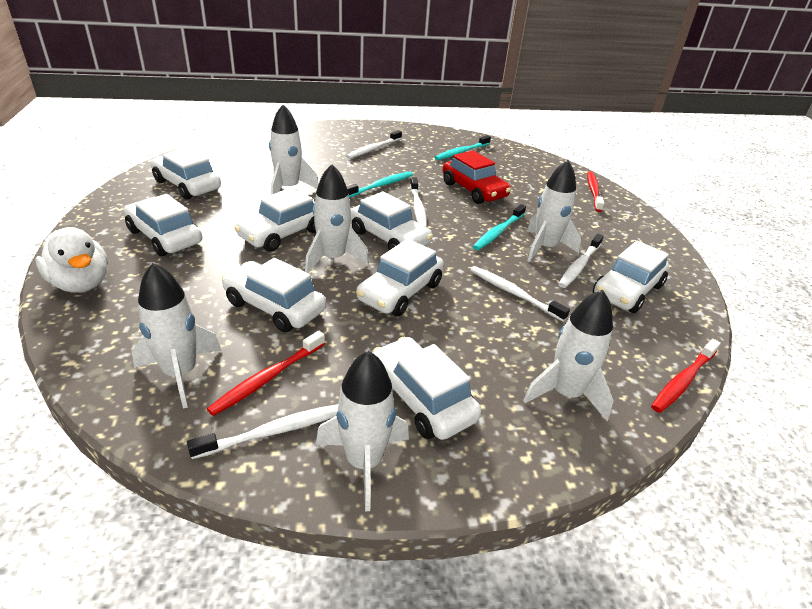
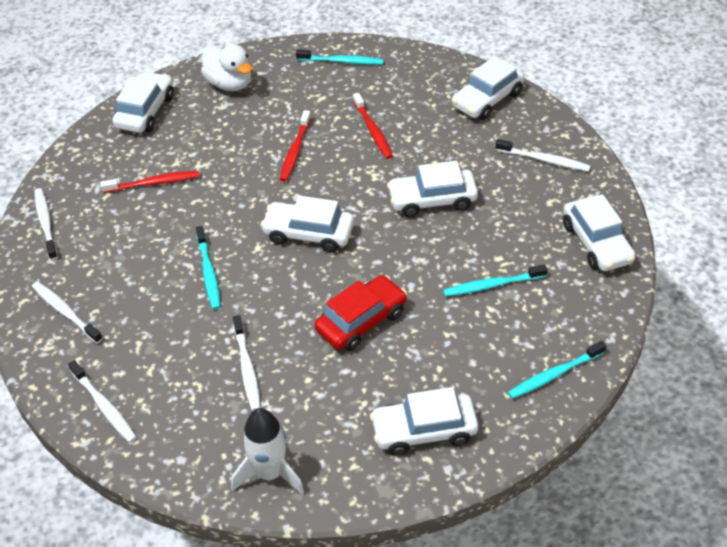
turquoise toothbrush: [346,171,413,198] [434,135,491,160] [472,204,526,250] = 3 -> [196,226,221,310] [296,49,383,65] [443,264,548,297] [507,341,606,399] = 4
white car: [124,194,202,256] [150,147,221,200] [222,258,326,332] [234,187,316,252] [351,191,433,250] [356,239,444,316] [372,337,482,440] [593,241,669,313] = 8 -> [112,71,174,133] [260,196,354,252] [370,387,478,456] [387,161,478,217] [452,56,524,120] [563,194,635,271] = 6
white rocket: [132,263,221,408] [269,104,319,195] [305,164,369,273] [316,351,409,512] [523,290,613,421] [527,160,581,262] = 6 -> [231,408,304,494] = 1

